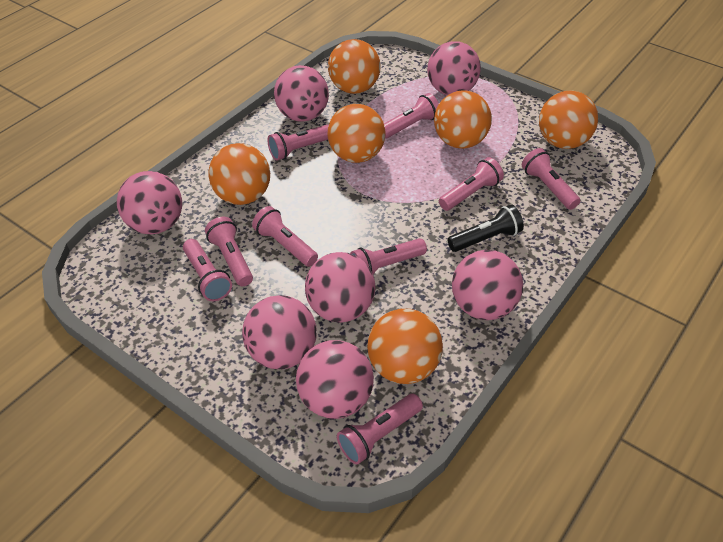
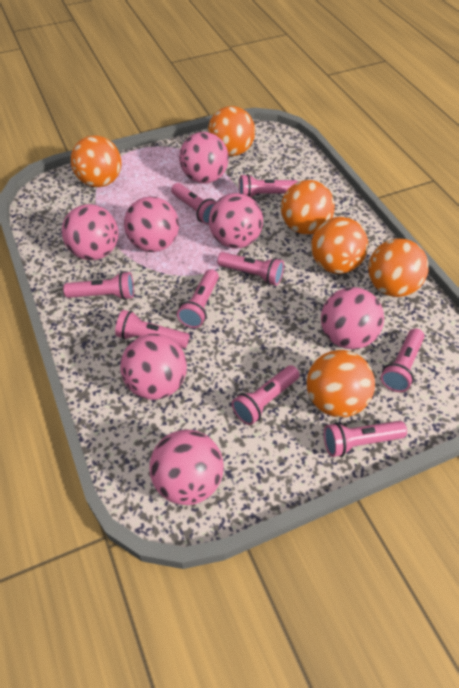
black flashlight: [448,205,524,252] = 1 -> none = 0

